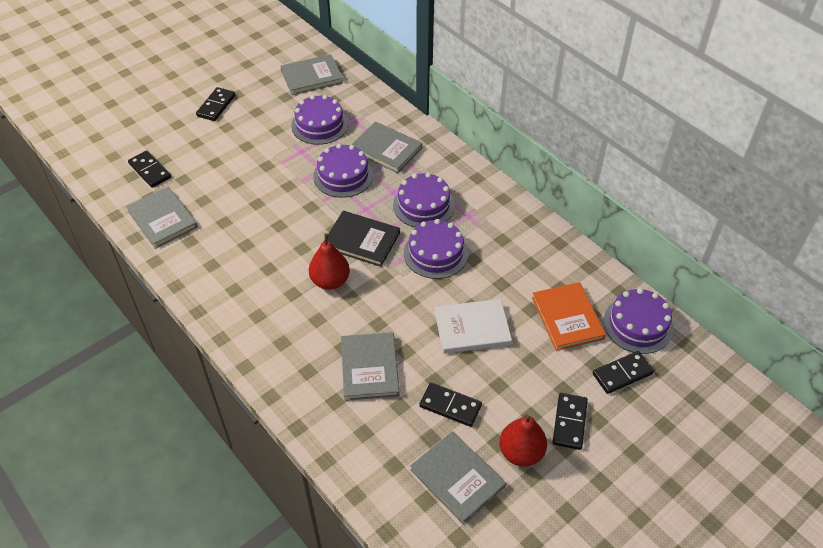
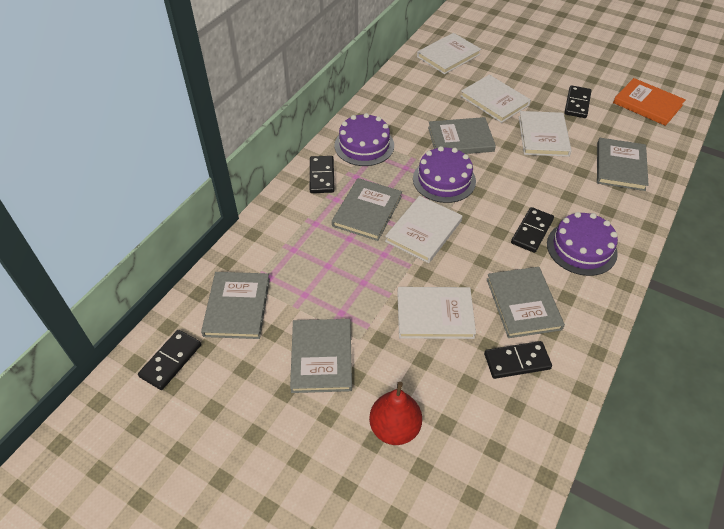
black book: [324,211,400,267] = 1 -> none = 0
grey book: [126,187,198,249] [281,54,343,95] [341,332,399,401] [351,122,422,173] [410,431,506,524] = 5 -> [201,272,270,339] [290,319,352,393] [332,178,402,241] [428,117,496,154] [487,267,565,338] [597,138,648,191] = 6
purple cake: [291,95,348,145] [313,144,373,198] [393,173,455,227] [404,219,468,279] [603,288,673,354] = 5 -> [335,113,394,166] [413,146,476,203] [547,212,618,276] = 3
red pear: [309,233,350,290] [499,414,547,467] = 2 -> [369,382,422,445] = 1
white book: [435,299,512,354] = 1 -> [385,196,462,263] [397,287,476,339] [417,33,481,74] [461,75,531,123] [519,111,572,157] = 5

